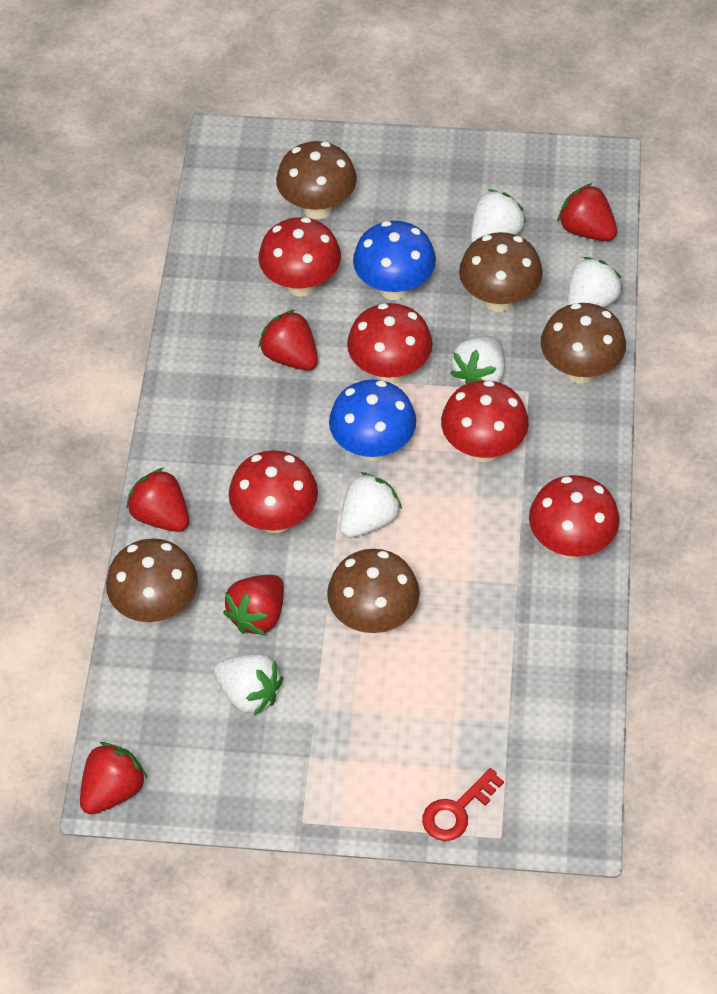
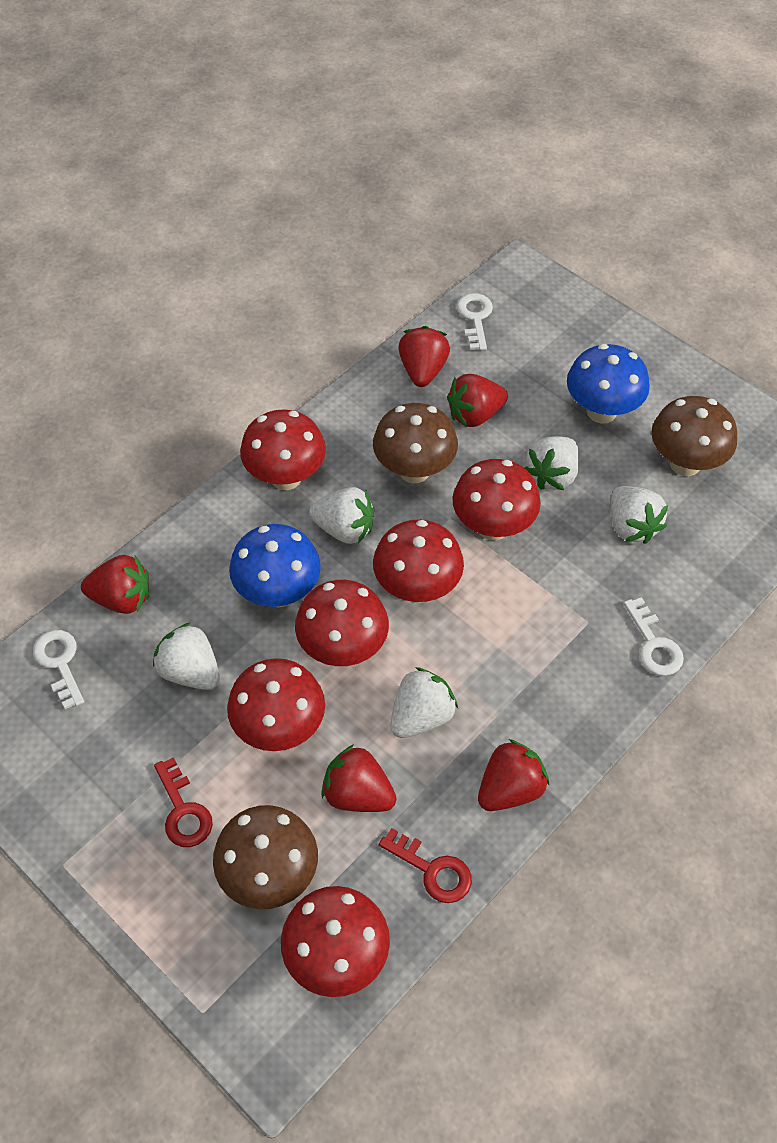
brown mushroom: [106,538,198,623] [276,141,357,219] [327,549,420,633] [459,232,543,312] [541,303,626,383] = 5 -> [213,805,318,909] [373,403,458,483] [652,396,737,476] = 3
red key: [422,768,504,841] = 1 -> [154,757,213,847] [379,828,472,903] = 2
red mushroom: [229,450,318,533] [258,217,341,297] [347,303,432,384] [441,380,529,462] [529,475,620,559] = 5 -> [227,658,325,751] [240,410,326,490] [281,886,390,997] [295,580,389,666] [373,520,464,603] [452,459,541,541] = 6
white key: none = 0 -> [33,630,84,709] [457,293,493,351] [624,597,684,676] = 3

